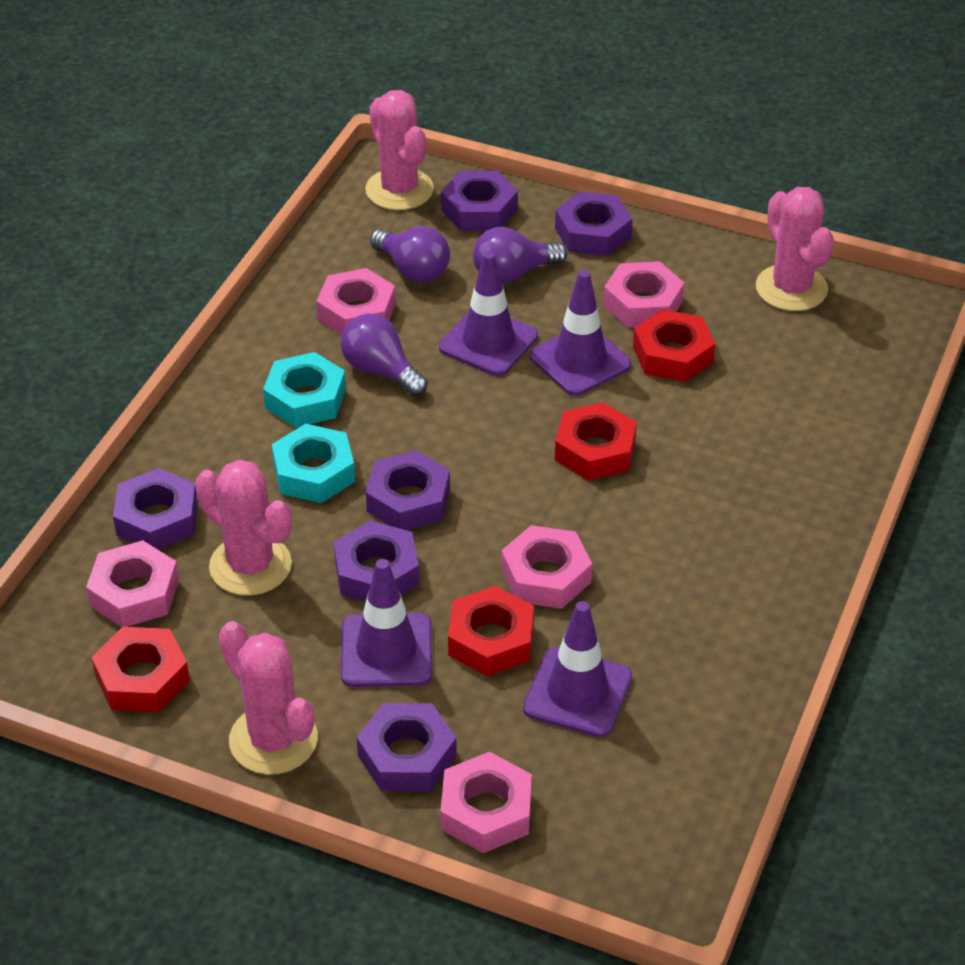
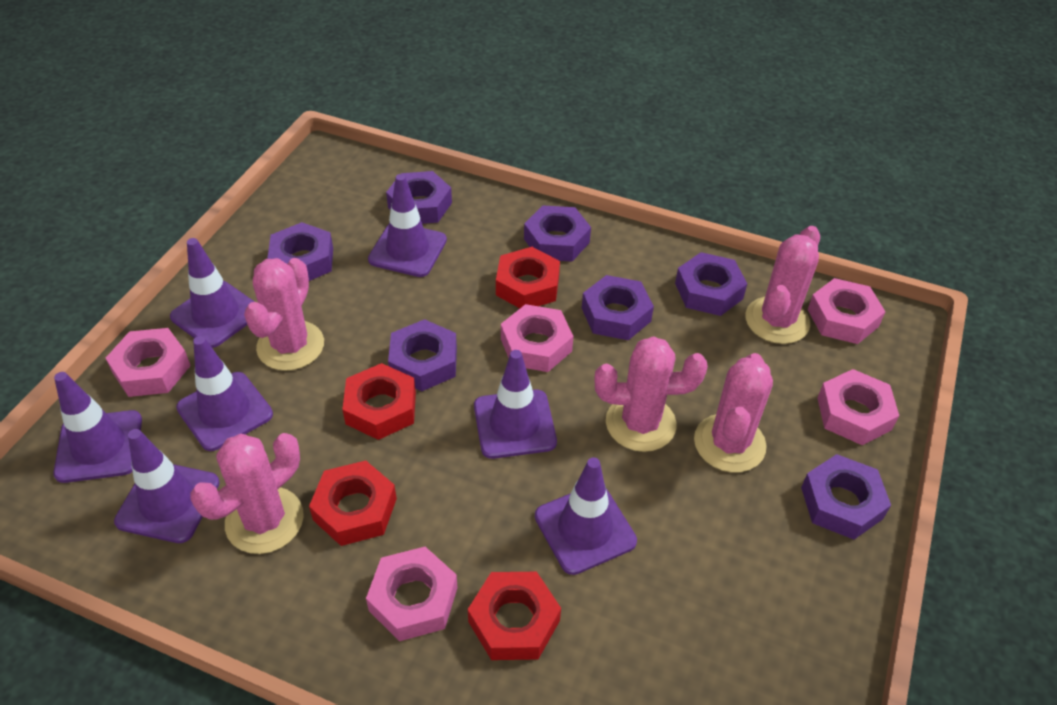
pink cactus: [195,460,292,596] [219,621,318,775] [365,90,434,210] [756,187,834,311] = 4 -> [190,433,304,554] [244,258,324,371] [594,336,708,452] [694,353,773,473] [745,226,820,344] = 5
purple light bulb: [341,313,428,397] [370,226,450,283] [473,227,567,283] = 3 -> none = 0
purple nut: [113,468,198,549] [334,520,419,601] [357,703,457,791] [366,450,450,530] [441,171,518,231] [555,191,633,256] = 6 -> [267,222,333,281] [386,171,452,224] [388,319,457,391] [524,205,591,262] [582,275,654,340] [675,252,747,316] [801,454,891,540] = 7
purple traffic cone: [341,559,432,687] [439,251,538,376] [523,601,632,737] [530,270,631,396] = 4 -> [53,372,142,483] [114,429,220,543] [170,238,255,348] [176,336,273,451] [368,174,447,277] [474,350,557,459] [535,457,637,575] = 7
turquoise nut: [263,352,346,428] [272,424,355,503] = 2 -> none = 0

